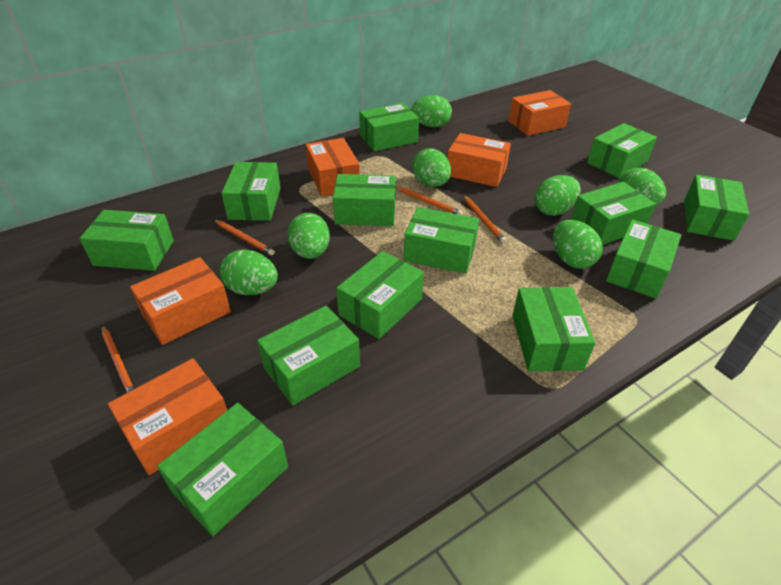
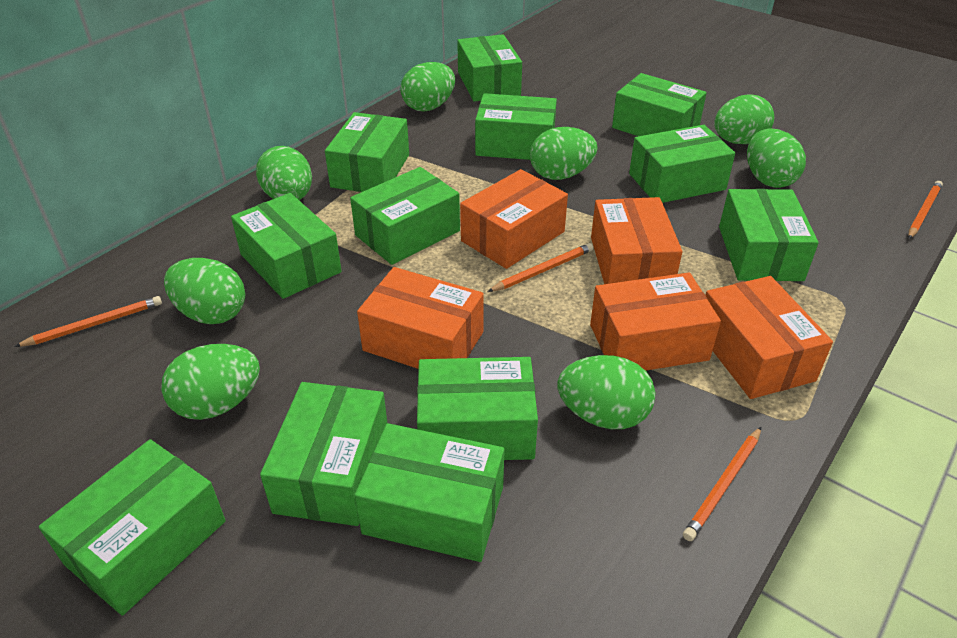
green box: [80,210,174,271] [157,403,288,536] [221,162,281,221] [257,305,360,406] [333,174,396,226] [336,251,424,339] [359,103,419,151] [404,207,479,274] [512,287,595,372] [571,182,656,245] [587,123,657,178] [606,219,681,299] [684,175,749,241] = 13 -> [39,439,226,615] [231,193,342,299] [260,382,387,526] [325,112,409,192] [350,167,460,265] [355,423,505,562] [417,357,538,460] [457,34,522,102] [475,93,557,160] [612,73,707,136] [629,125,735,203] [719,189,819,281] = 12
green egg: [219,250,278,295] [287,213,330,259] [411,95,452,127] [412,148,451,187] [535,175,581,216] [553,220,603,269] [619,168,666,206] = 7 -> [161,344,260,420] [164,258,245,324] [256,146,312,200] [400,62,455,111] [530,127,597,180] [558,355,655,429] [714,94,774,144] [747,129,806,188] = 8

